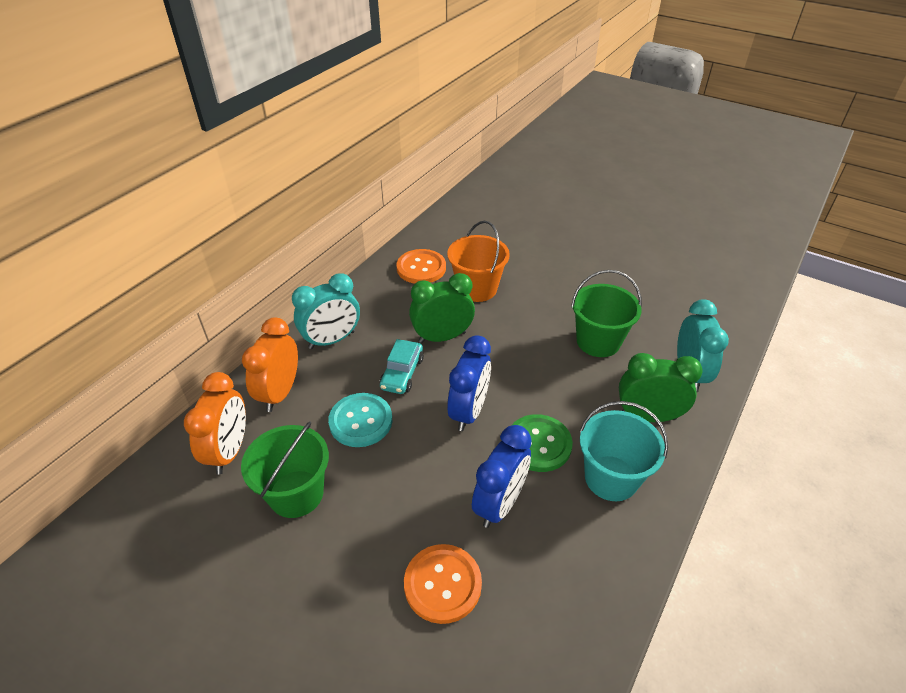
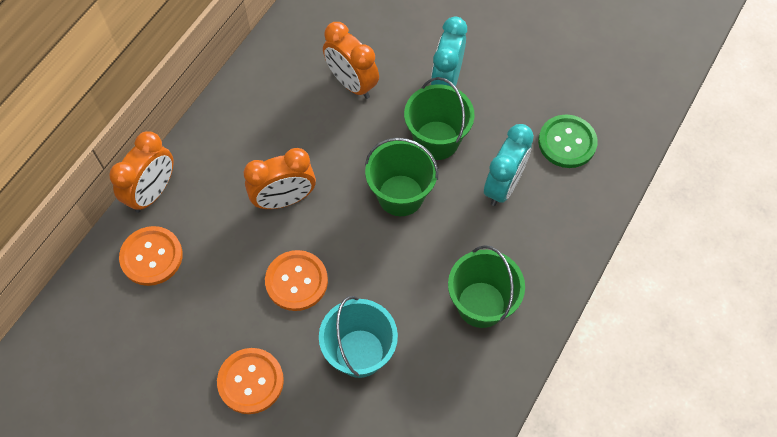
blue clock: [447,335,491,431] [472,425,532,528] = 2 -> none = 0
green bucket: [241,422,329,518] [571,270,642,357] = 2 -> [365,138,438,216] [404,77,475,160] [448,245,525,328] = 3
green clock: [409,273,475,343] [619,353,703,422] = 2 -> none = 0
orange bucket: [447,221,510,302] = 1 -> none = 0
orange button: [396,249,446,284] [404,544,482,624] = 2 -> [119,226,183,286] [217,348,284,414] [265,250,328,311] = 3
orange clock: [184,372,246,474] [242,318,298,412] = 2 -> [109,131,174,213] [243,148,316,209] [323,22,379,99] = 3
turquoise button: [328,393,392,447] = 1 -> none = 0
turquoise car: [380,339,424,394] = 1 -> none = 0

